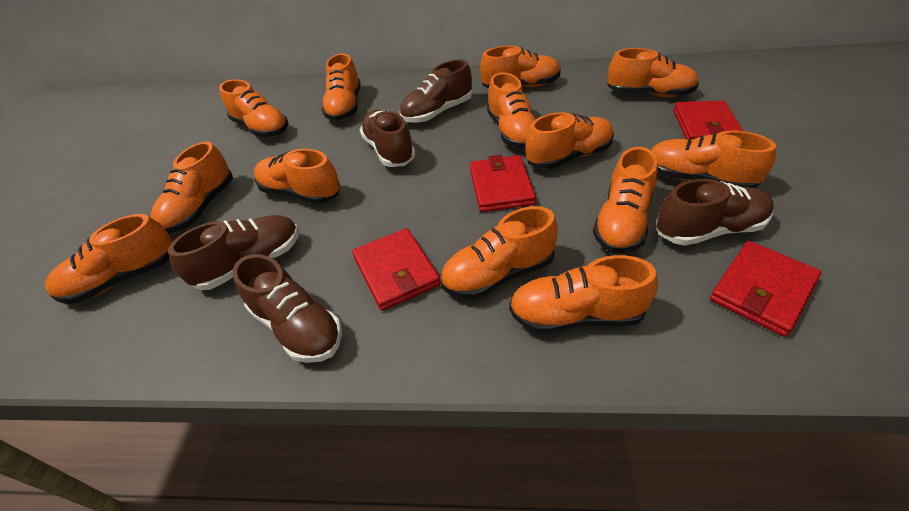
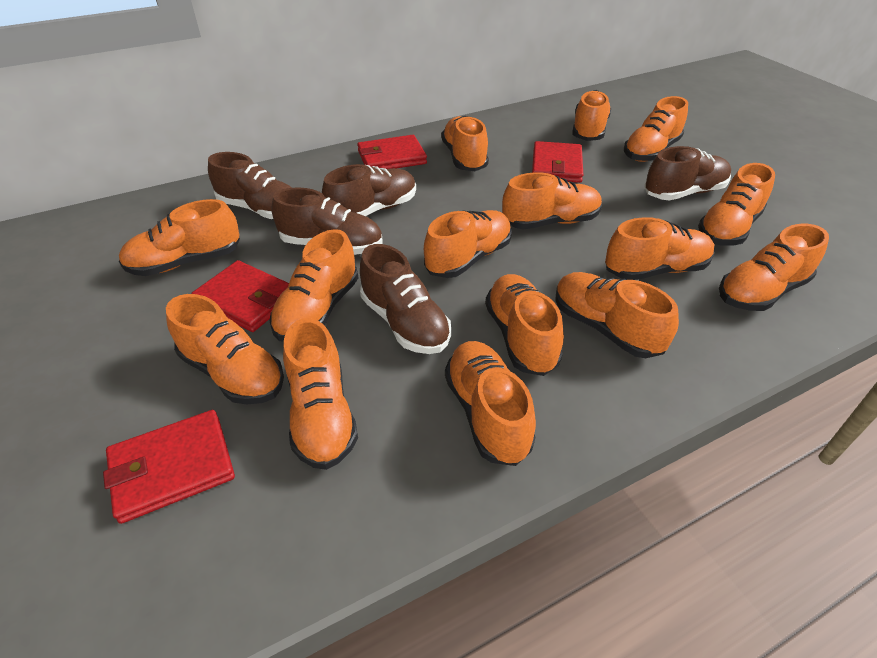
orange shoe: [45,214,173,304] [151,142,233,234] [219,79,288,137] [254,149,340,204] [322,53,361,121] [441,206,558,299] [480,46,561,88] [487,72,536,149] [509,255,658,333] [525,112,614,169] [593,147,658,253] [607,48,699,97] [651,131,776,188] = 13 -> [119,199,240,276] [166,294,284,404] [269,229,358,341] [283,318,358,470] [424,210,512,278] [441,116,489,171] [445,341,536,466] [485,274,564,376] [502,172,602,229] [555,272,679,358] [572,90,611,141] [605,217,715,280] [624,96,688,162] [698,163,775,246] [719,224,829,311] = 15

